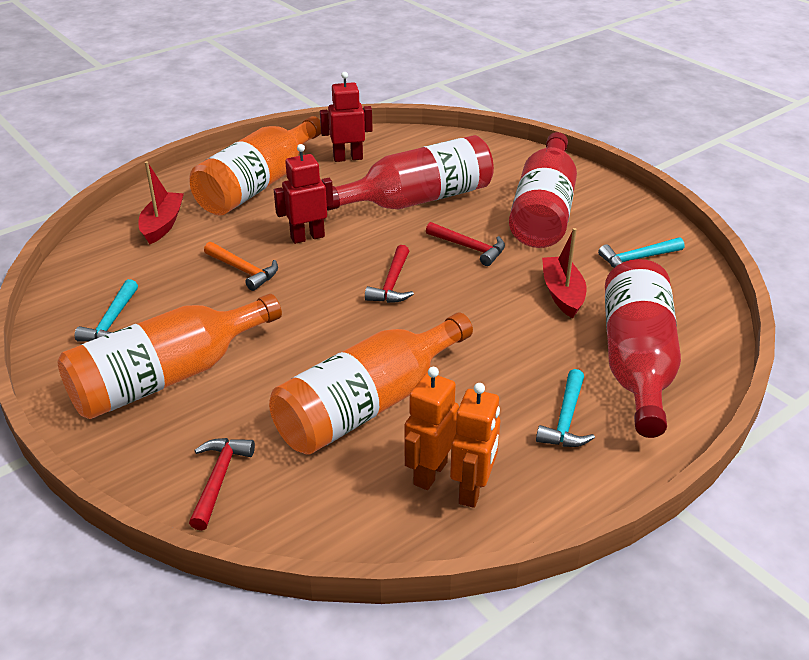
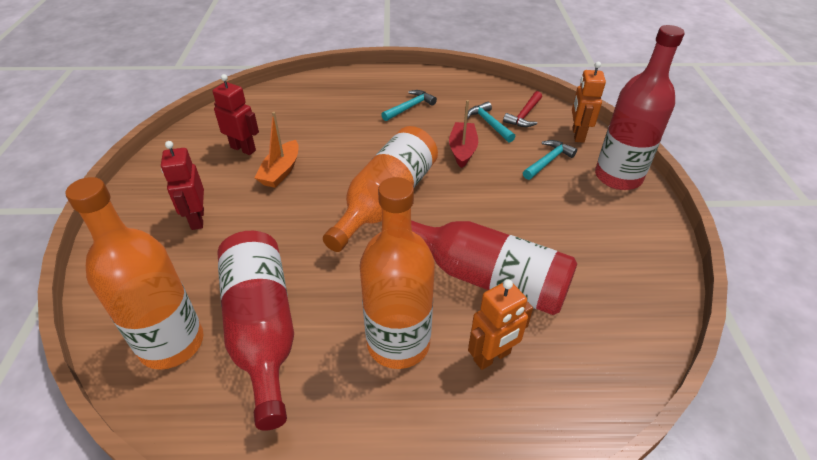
orange boat: none = 0 -> [254,112,299,188] = 1
orange hammer: [204,242,278,291] = 1 -> none = 0
red boat: [138,161,184,244] [542,228,586,318] = 2 -> [449,100,478,168] = 1
red hammer: [189,438,255,530] [365,245,414,303] [426,222,505,266] = 3 -> [503,91,542,127] = 1

